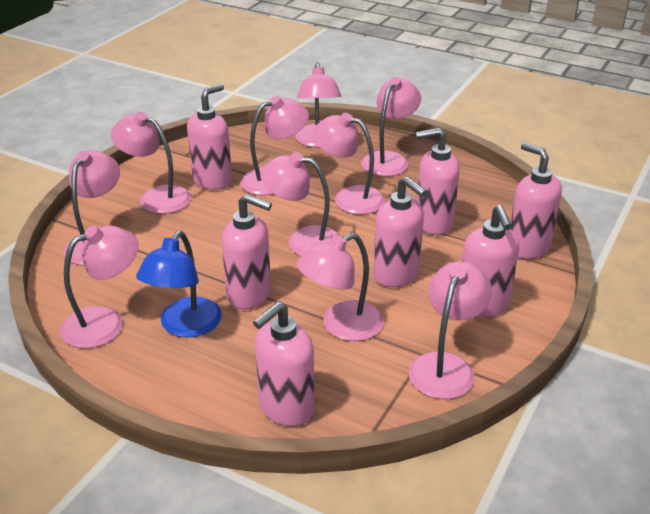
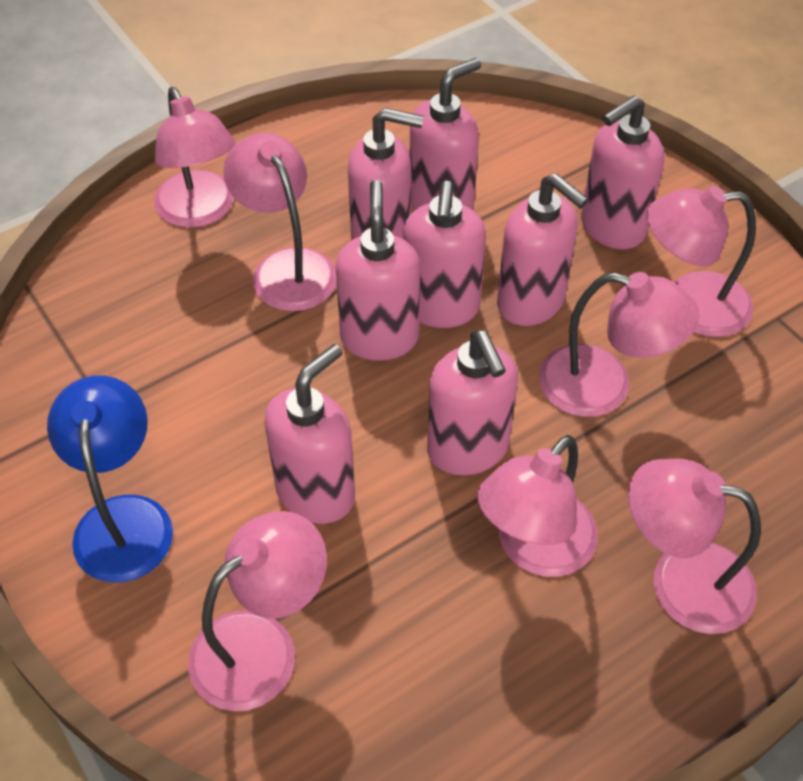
pink lamp: [60,225,138,348] [63,150,120,265] [111,112,191,214] [240,96,309,195] [260,152,340,256] [295,63,341,147] [297,233,384,341] [312,113,385,215] [361,77,421,177] [409,261,492,399] = 10 -> [154,87,235,228] [188,511,327,711] [223,133,337,312] [477,435,598,577] [539,272,700,417] [628,459,761,634] [647,186,756,337] = 7
pink soap dispenser: [187,84,232,190] [222,194,272,310] [253,302,315,427] [373,176,427,287] [416,128,460,235] [462,205,519,317] [510,142,562,259] = 7 -> [264,344,355,524] [336,180,421,361] [348,108,424,240] [403,181,486,328] [410,58,481,210] [427,330,518,476] [497,173,588,326] [581,95,665,250] = 8

